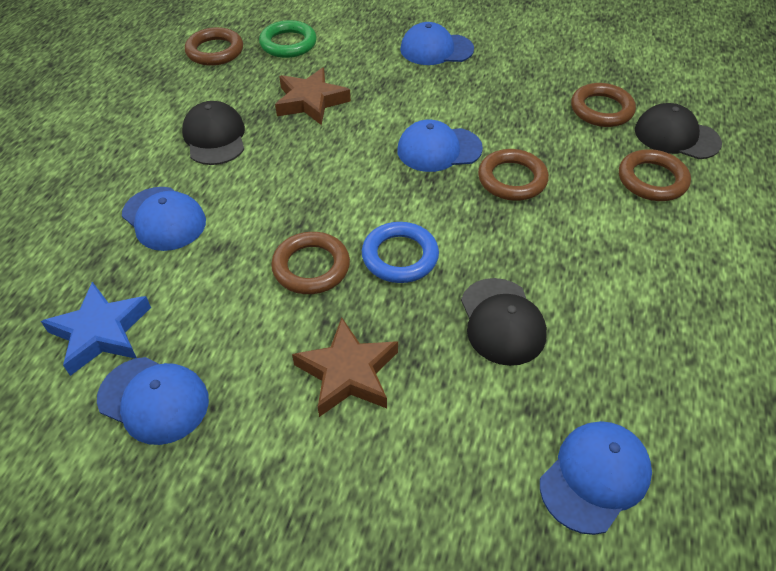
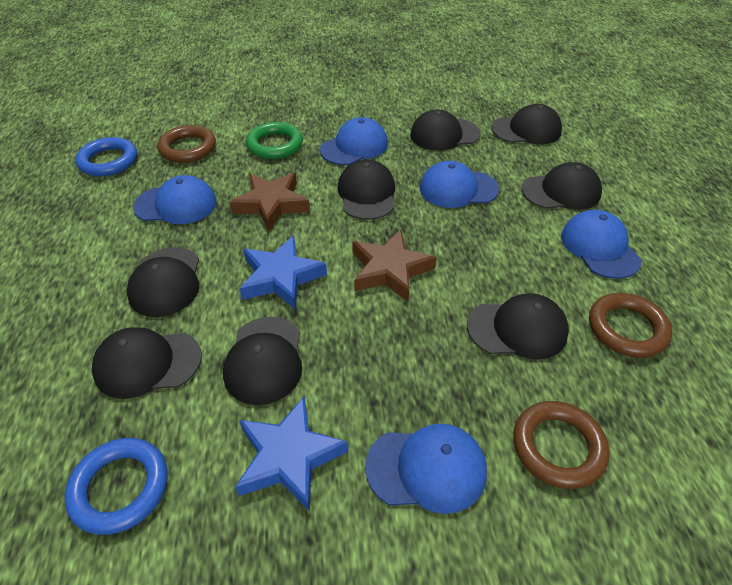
black cap: [182,101,245,165] [461,278,547,366] [635,103,722,159] = 3 -> [92,327,202,399] [127,247,199,317] [223,317,302,405] [337,160,395,220] [410,109,481,151] [467,293,569,360] [491,104,562,144] [521,162,602,210] = 8
blue ring: [362,222,439,283] = 1 -> [64,438,167,535] [75,137,137,176] = 2
blue star: [41,282,151,376] = 1 -> [235,397,348,512] [239,236,327,309] = 2
brown ring: [185,27,243,66] [271,232,350,294] [478,149,549,201] [571,83,636,127] [619,149,691,201] = 5 -> [158,125,216,163] [513,401,609,489] [589,293,672,358] = 3

